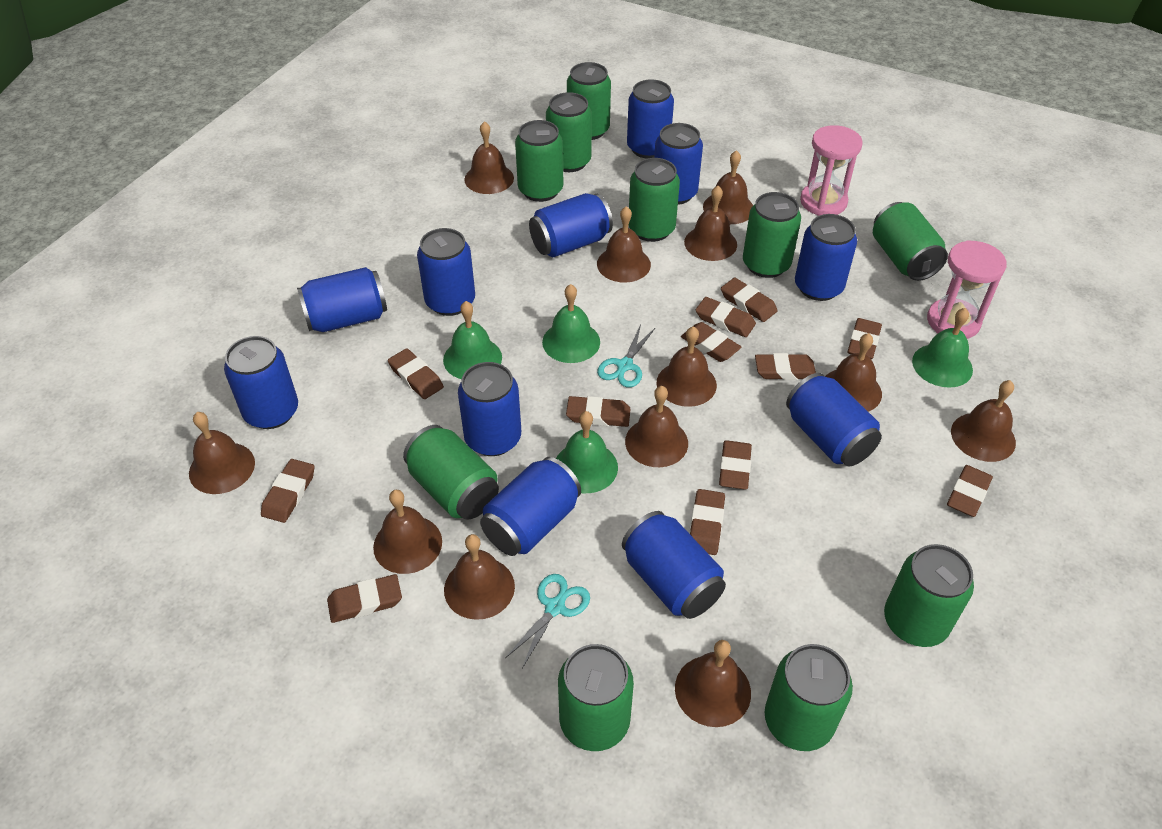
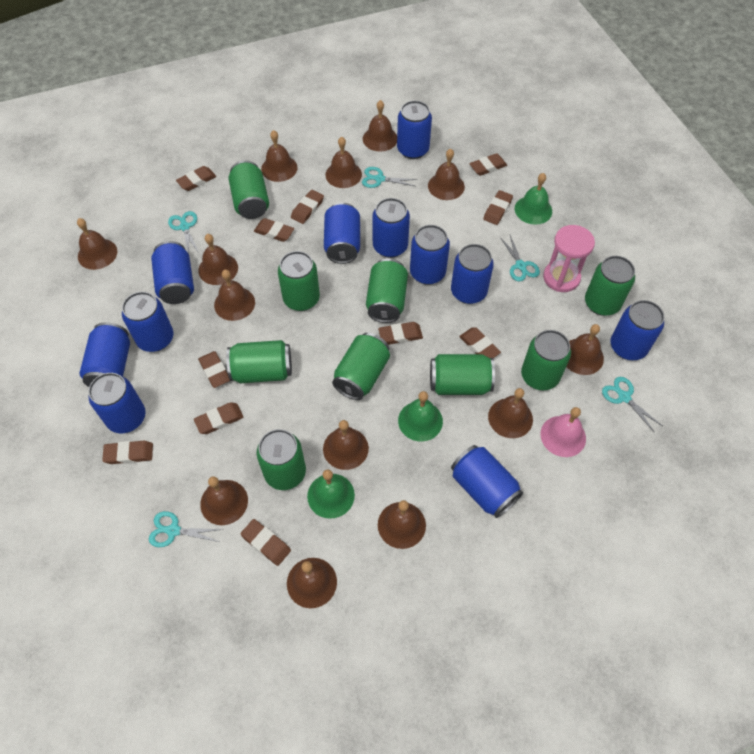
brown bell: [189,412,255,494] [373,490,442,574] [444,534,515,620] [465,121,514,194] [597,206,651,283] [625,386,688,467] [657,326,717,407] [675,640,751,727] [684,186,737,261] [703,150,753,224] [825,333,882,412] [951,380,1016,462] = 12 -> [77,218,117,270] [198,234,238,285] [200,476,248,525] [214,270,255,321] [261,130,298,182] [287,558,337,608] [323,420,369,470] [325,137,362,188] [363,100,397,152] [378,500,426,549] [428,149,465,200] [488,388,533,438] [566,324,604,375] = 13
brown eraser: [261,459,314,523] [327,574,402,623] [388,348,444,399] [566,396,630,427] [681,322,741,362] [690,489,725,555] [696,297,756,337] [719,440,752,490] [721,278,778,322] [755,353,816,380] [847,318,882,359] [947,465,993,517] = 12 -> [102,441,153,464] [176,166,216,191] [194,402,244,434] [198,351,230,388] [240,519,291,566] [254,218,294,242] [291,190,324,224] [378,322,423,345] [459,327,501,358] [469,153,507,176] [483,190,513,225] = 11
green bell: [443,301,502,379] [542,284,600,363] [556,411,618,493] [912,308,973,388] = 4 -> [307,469,355,519] [398,391,443,441] [515,173,552,225] = 3
green can: [403,425,499,520] [515,120,563,202] [546,92,592,172] [558,644,634,751] [567,62,611,140] [629,158,680,242] [743,192,801,278] [765,644,853,751] [873,202,948,281] [884,544,974,647] = 10 -> [226,340,292,383] [228,161,269,219] [256,429,306,490] [278,251,320,311] [332,333,390,400] [366,259,408,323] [430,354,495,395] [521,330,571,390] [585,256,635,316] = 9
pink bell: none = 0 -> [540,407,586,457] = 1
pink hourglass: [800,125,863,216] [927,240,1007,339] = 2 -> [543,225,595,292] = 1
turquoise scissors: [505,574,590,668] [597,325,655,387] = 2 -> [149,511,224,547] [168,211,199,254] [362,167,418,188] [500,235,540,281] [602,377,662,433] = 5

